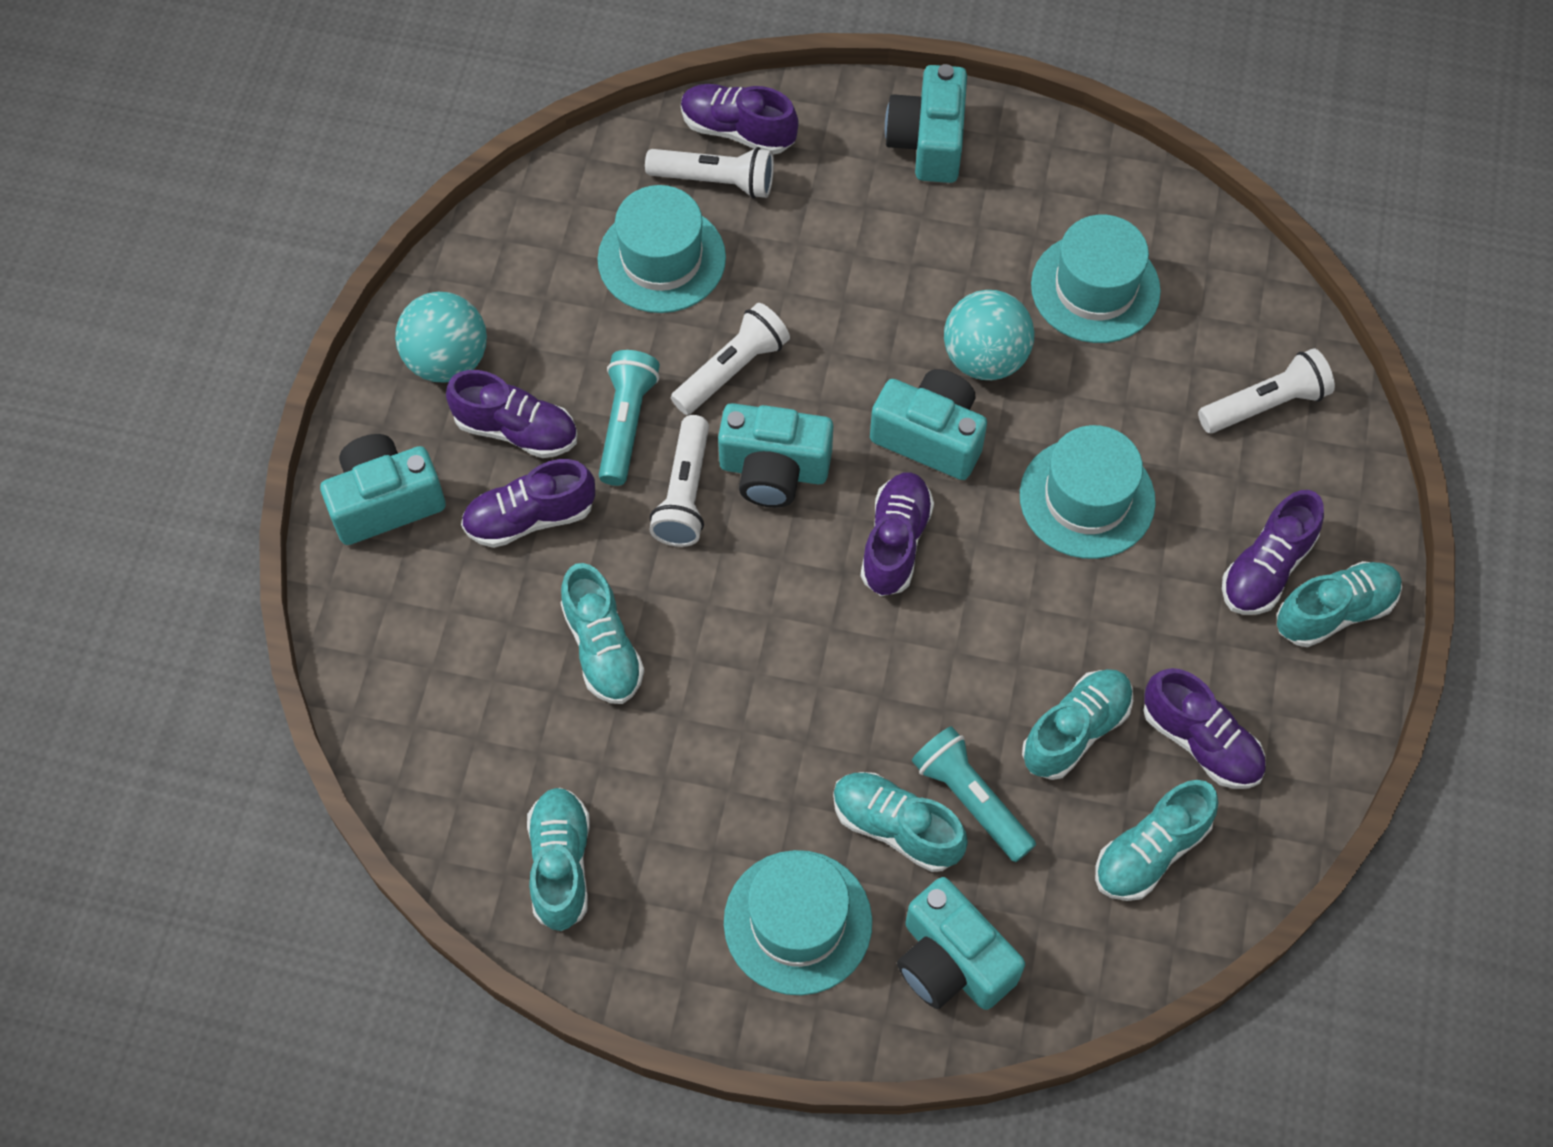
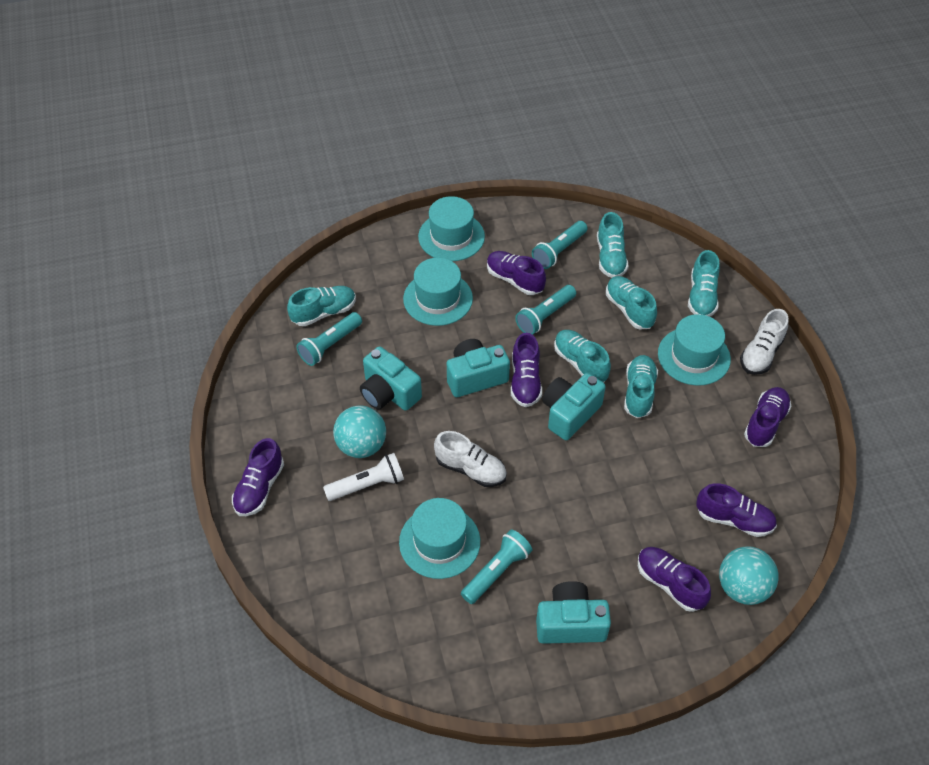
turquoise camera: [320,434,446,545] [718,403,833,508] [870,369,987,480] [885,64,967,183] [897,877,1025,1010] = 5 -> [360,346,422,411] [447,339,510,397] [536,581,611,644] [542,373,606,440] = 4
turquoise flashlight: [599,350,660,486] [912,726,1036,862] = 2 -> [296,312,362,366] [461,530,532,604] [515,285,576,335] [532,221,588,269] = 4
white flashlight: [645,147,774,199] [649,415,709,547] [671,303,790,415] [1198,348,1335,433] = 4 -> [323,453,404,501] = 1
white shoe: none = 0 -> [434,431,507,487] [740,309,788,375] = 2

